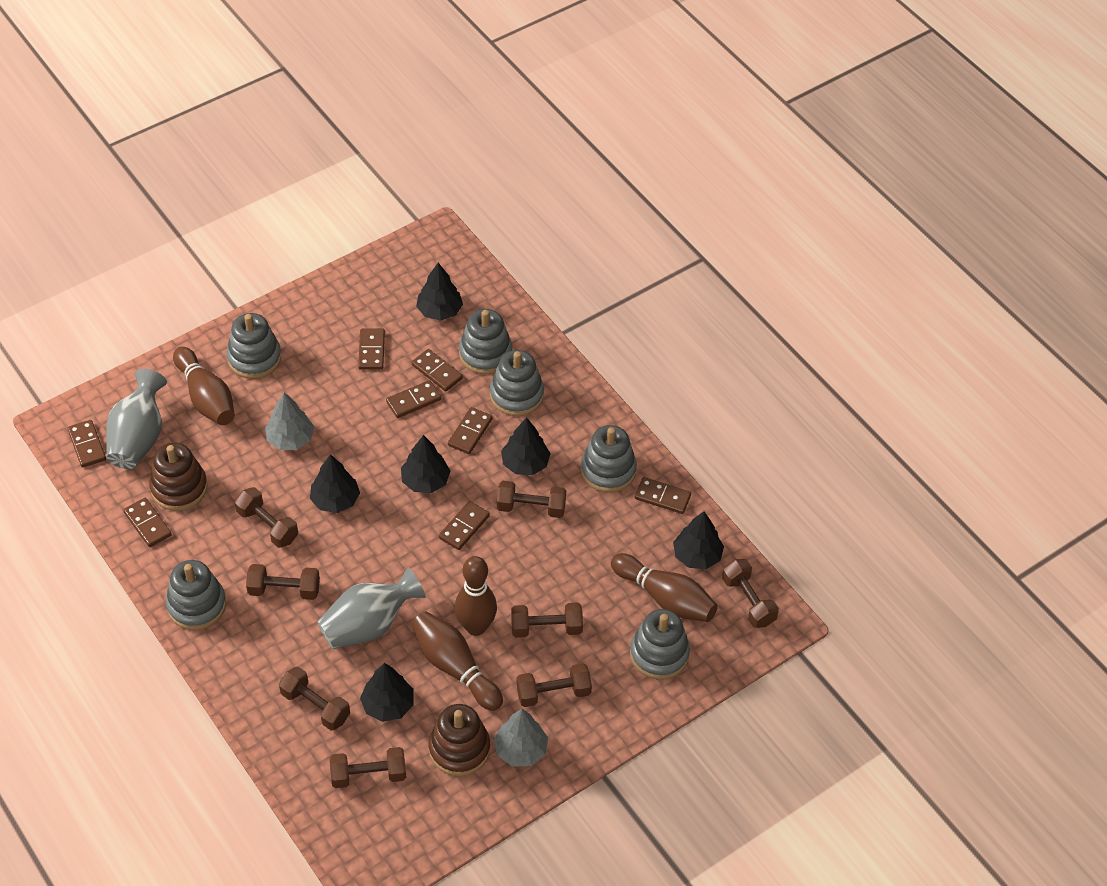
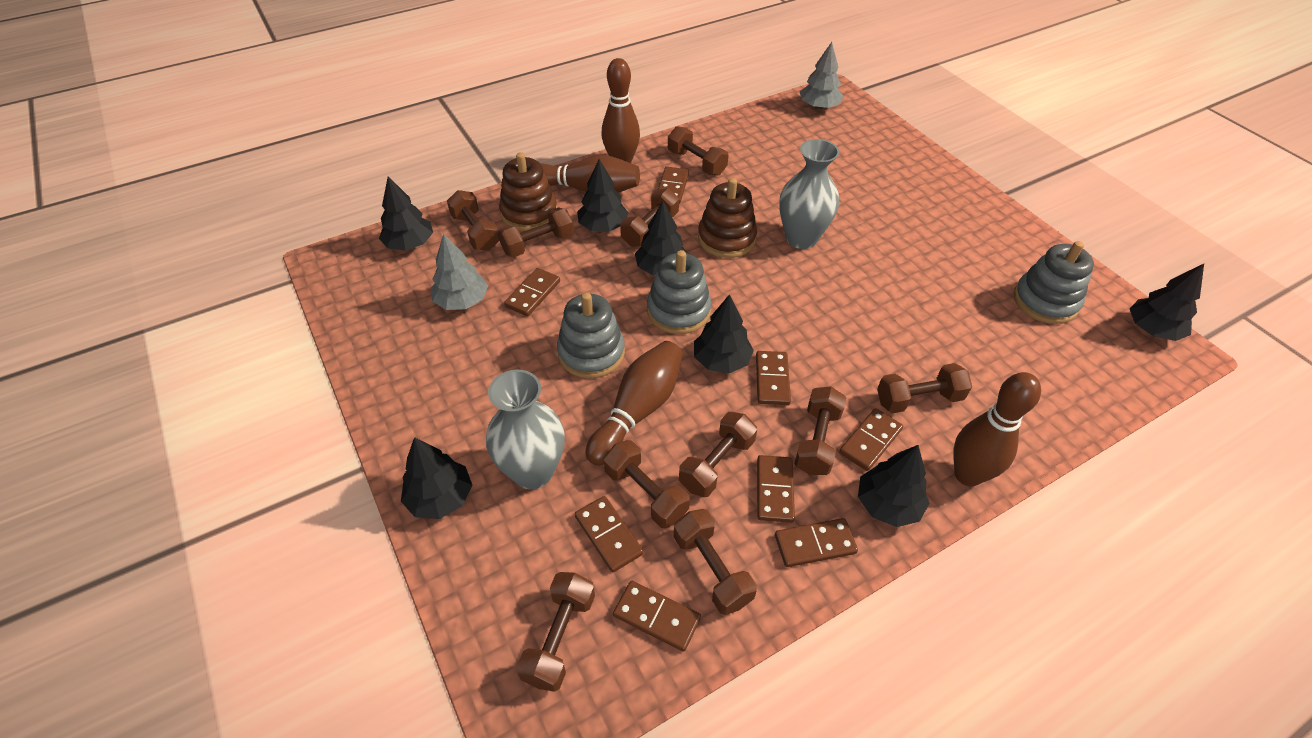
black tree: [310,454,360,513] [360,663,413,722] [401,435,450,493] [416,263,463,321] [501,417,551,475] [673,511,724,569] = 6 -> [379,176,433,251] [401,437,472,519] [577,159,628,232] [635,201,688,275] [694,294,754,373] [858,445,930,527] [1130,264,1204,341] = 7
brown dumbbell: [235,487,298,548] [246,564,320,600] [279,667,350,731] [330,747,406,788] [497,481,566,518] [511,603,583,638] [516,663,592,707] [722,559,779,628] = 8 -> [447,190,500,251] [498,207,574,257] [517,572,595,692] [604,440,690,528] [620,188,679,247] [668,126,728,176] [674,509,757,615] [679,412,757,497] [795,386,846,475] [877,363,972,413] = 10
grey stacking toy: [166,560,226,630] [227,313,281,379] [459,309,512,374] [490,350,544,416] [581,425,637,493] [630,609,690,680] = 6 -> [557,292,625,378] [647,250,711,334] [1014,241,1094,324] = 3

